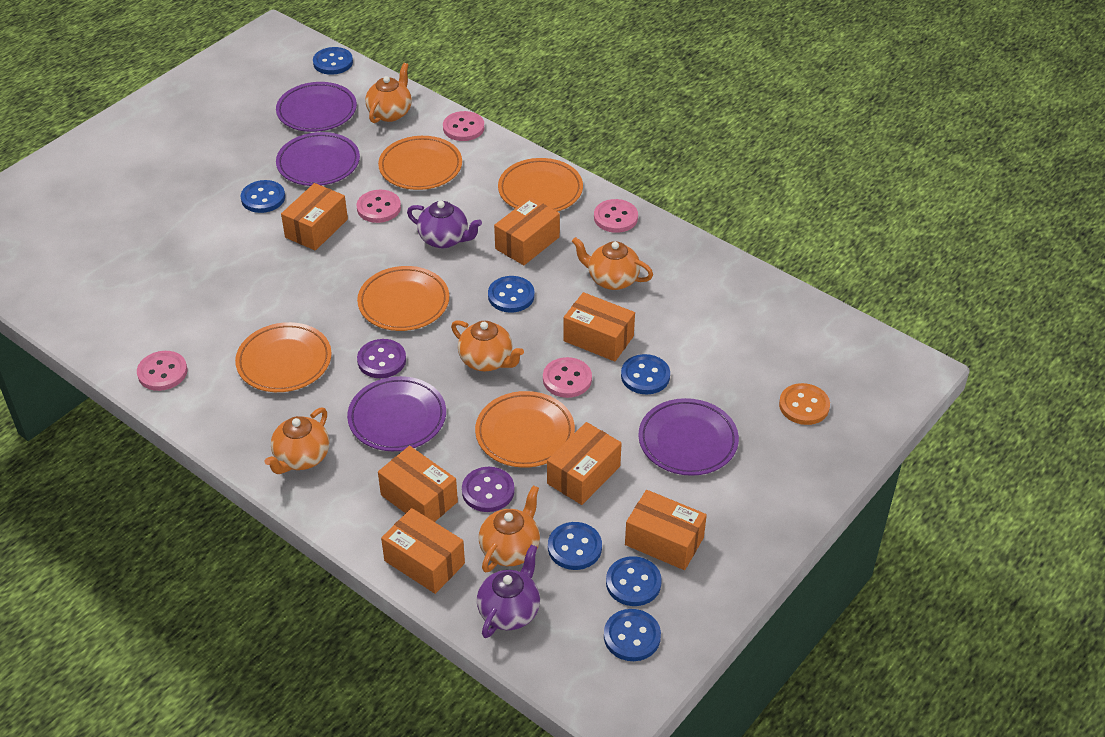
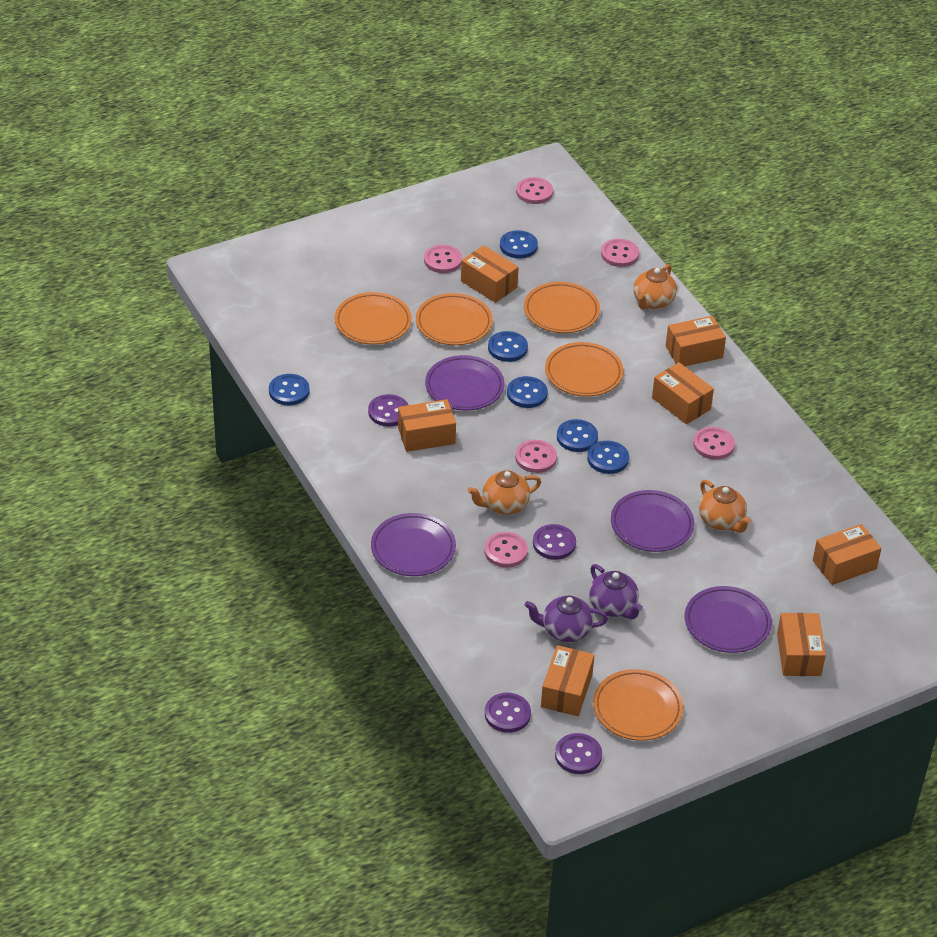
blue button: [241,180,285,213] [313,47,353,75] [488,276,535,313] [548,522,602,570] [604,609,661,661] [606,556,662,606] [621,354,670,394] = 7 -> [269,374,310,405] [488,331,528,362] [500,230,538,259] [507,376,548,408] [557,419,598,452] [587,441,629,474] = 6
orange button: [779,383,830,425] = 1 -> none = 0
orange teapot: [265,408,329,474] [365,63,412,123] [451,320,524,371] [479,485,540,573] [572,237,653,290] = 5 -> [468,470,541,515] [633,264,677,310] [699,480,751,533] = 3
pink button: [137,351,187,391] [357,190,401,223] [443,111,484,141] [543,357,592,398] [594,199,638,233] = 5 -> [424,245,462,273] [484,532,528,568] [515,440,557,473] [516,177,553,204] [601,239,639,267] [693,427,735,460] = 6
purple button: [357,339,406,378] [462,467,515,512] = 2 -> [368,394,408,427] [485,693,531,733] [533,524,576,560] [555,733,602,774] = 4

